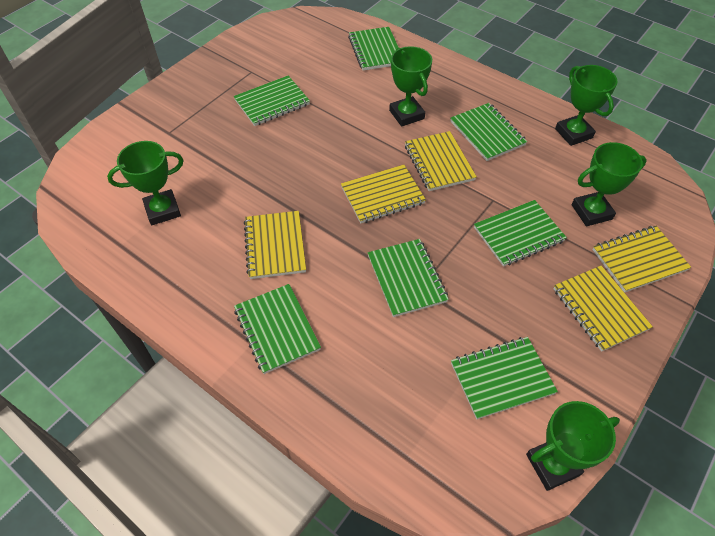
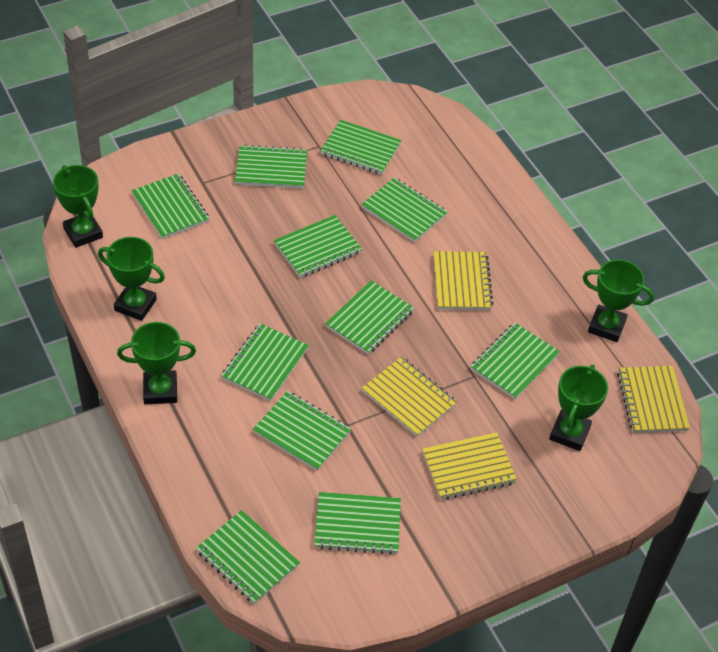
green notebook: [234,75,310,126] [234,284,321,374] [348,27,399,71] [368,239,449,317] [450,103,528,161] [451,337,558,419] [474,200,567,266] = 7 -> [132,174,209,239] [196,510,300,604] [221,323,309,401] [235,144,307,189] [253,391,351,471] [274,215,362,278] [314,492,401,555] [320,120,402,175] [325,280,414,354] [361,178,447,242] [471,323,560,399] = 11
yellow notebook: [244,211,306,279] [341,165,426,223] [405,131,477,191] [553,266,653,352] [593,226,691,293] = 5 -> [362,357,457,437] [422,432,517,500] [434,251,494,310] [617,366,690,433] = 4

